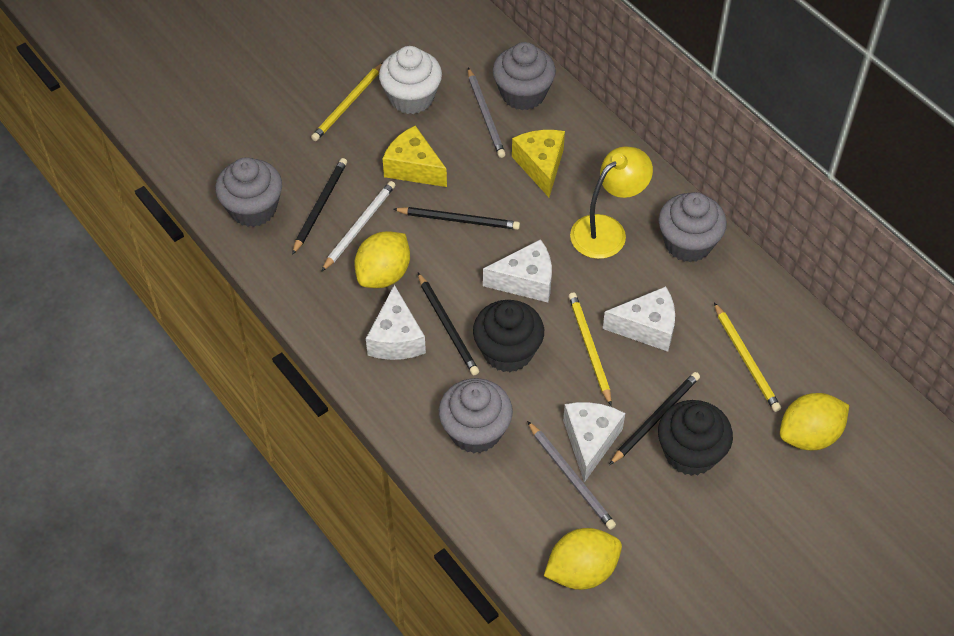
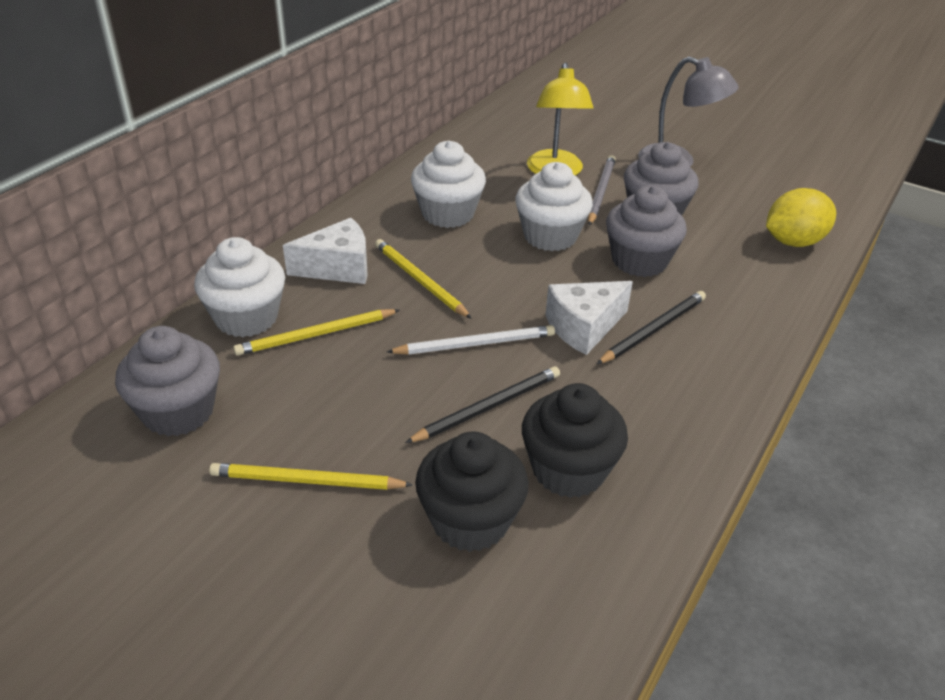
black pencil: [292,158,347,255] [393,207,520,230] [418,273,479,375] [609,372,700,465] = 4 -> [405,366,560,443] [597,291,706,364] = 2
grey cupcake: [215,157,282,227] [439,378,513,453] [493,42,556,110] [658,192,727,262] = 4 -> [115,326,220,436] [606,185,687,277] [624,142,698,215] = 3
grey lamp: none = 0 -> [638,57,739,167] = 1
grey pencil: [468,68,506,158] [527,421,616,530] = 2 -> [588,155,616,226] = 1
white cheese: [366,285,426,360] [483,239,552,302] [563,402,625,482] [603,286,675,352] = 4 -> [283,218,367,284] [545,281,633,355] = 2
white cupcake: [379,46,442,114] = 1 -> [194,237,285,337] [411,141,486,228] [515,162,593,251] = 3
yellow cheese: [383,125,447,187] [512,130,565,197] = 2 -> none = 0
yellow lemon: [355,231,410,288] [544,528,622,590] [780,393,849,450] = 3 -> [766,188,836,247] = 1

